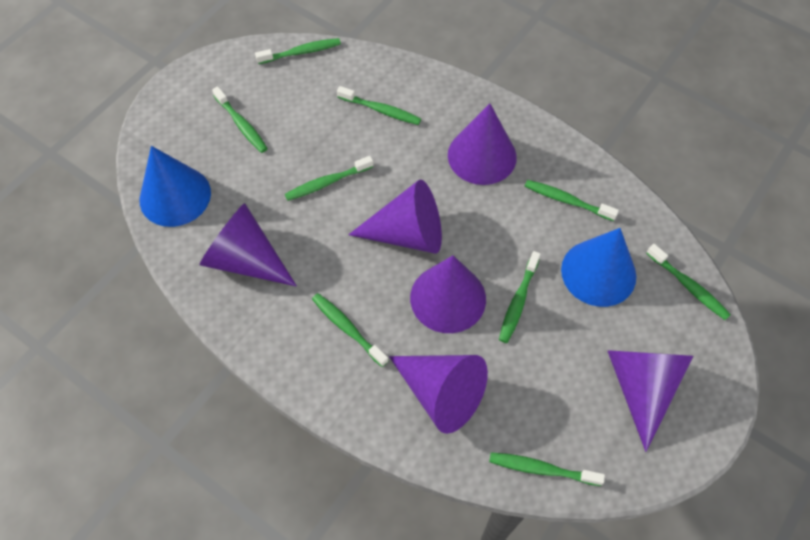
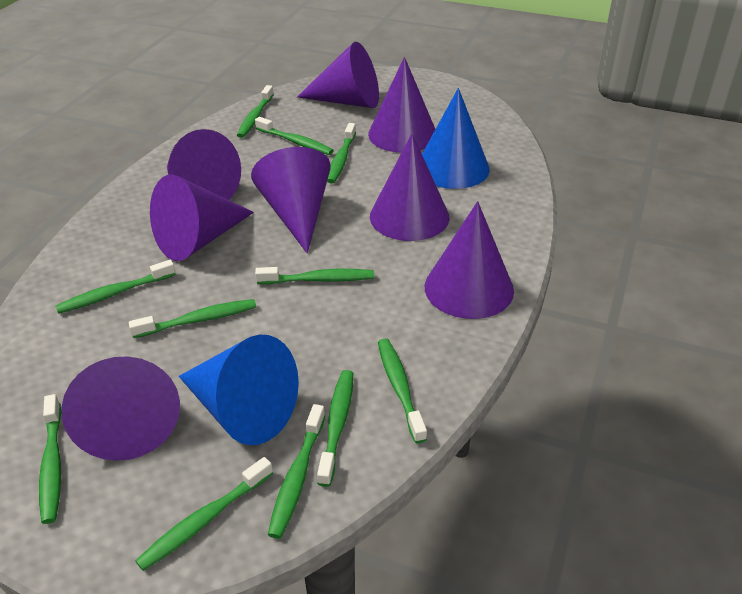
green toothbrush: [212,86,268,153] [255,38,341,64] [285,156,373,201] [312,293,388,367] [337,86,421,125] [489,452,605,486] [499,251,541,343] [525,180,619,221] [646,244,731,320] = 9 -> [39,394,61,524] [55,260,176,314] [129,299,256,338] [135,457,273,571] [237,85,274,138] [255,117,334,155] [255,267,374,284] [268,404,325,539] [317,370,353,487] [327,123,356,184] [378,339,427,443] = 11
purple cone: [199,203,297,287] [348,179,442,254] [389,355,488,434] [410,255,486,333] [448,103,517,185] [607,350,693,452] = 6 -> [61,356,180,461] [150,174,254,261] [167,129,241,200] [251,147,331,253] [297,42,379,108] [368,57,435,153] [370,134,449,241] [425,201,514,319] = 8

